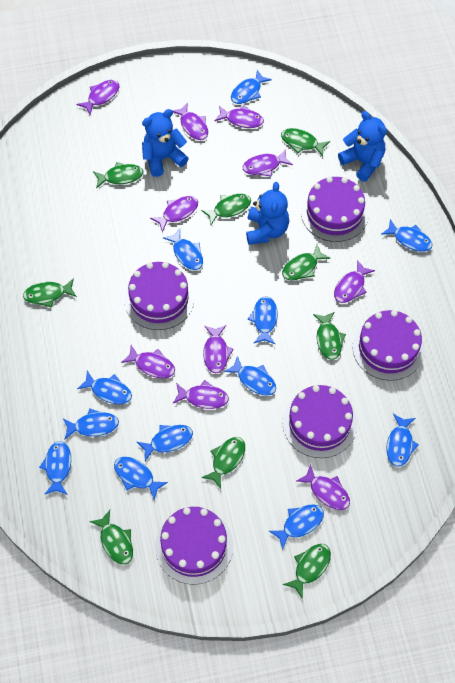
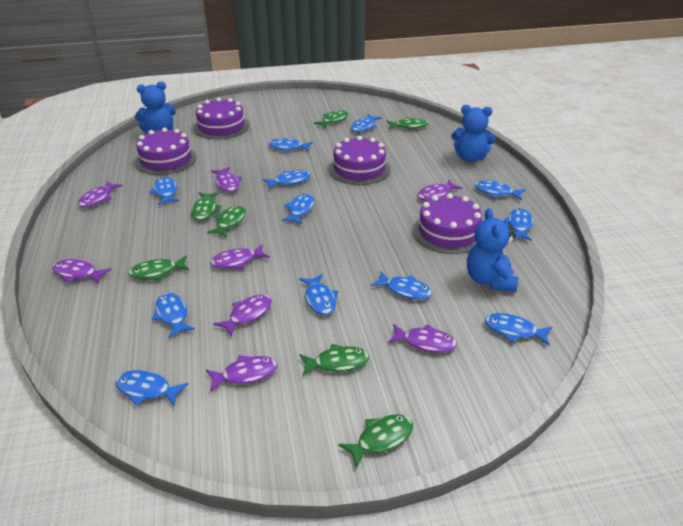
green fish: [23,278,77,308] [89,510,133,564] [93,162,143,188] [201,194,251,225] [201,437,245,489] [281,128,330,157] [282,244,330,280] [283,544,331,599] [313,312,346,360] = 9 -> [128,256,189,281] [191,192,222,221] [207,205,246,237] [299,344,369,376] [313,109,348,128] [338,414,413,469] [387,118,428,129] = 7
purple cake: [124,262,195,330] [155,507,233,585] [283,385,357,458] [301,177,369,242] [352,310,425,381] = 5 -> [135,128,197,175] [194,97,249,139] [329,136,390,185] [413,193,482,254] = 4
purple fish: [77,80,119,115] [121,345,175,378] [150,196,198,233] [172,103,208,140] [173,380,229,409] [203,325,234,373] [214,105,264,128] [243,149,293,177] [297,464,350,510] [334,260,375,303] = 10 -> [53,259,112,284] [78,181,123,207] [206,355,278,392] [210,244,269,269] [211,167,242,192] [213,294,272,336] [388,324,457,353] [417,180,463,201] = 8

